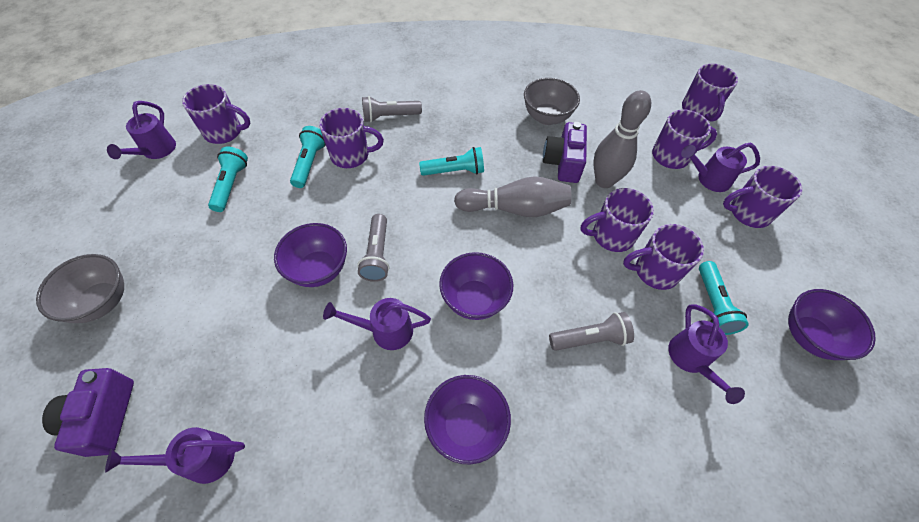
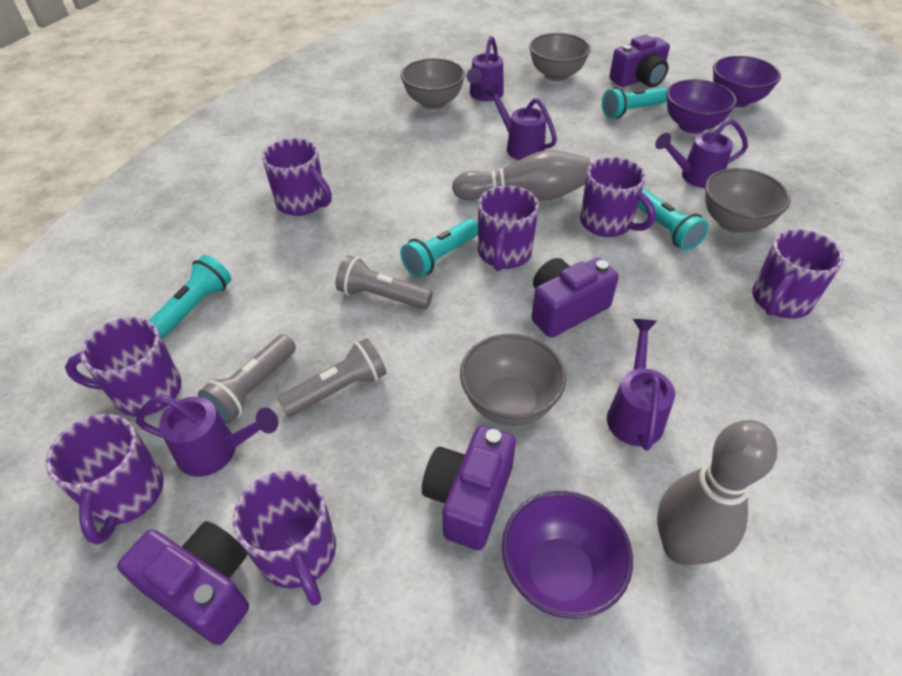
grey bowl: [36,254,124,323] [524,78,580,125] = 2 -> [401,58,465,110] [460,334,566,426] [529,33,591,82] [705,168,791,233] = 4
purple bowl: [274,223,347,287] [424,375,511,464] [439,252,513,320] [788,289,876,360] = 4 -> [502,491,633,618] [666,79,737,134] [713,56,781,107] = 3
purple camera: [42,368,134,457] [543,122,587,183] = 2 -> [117,521,249,645] [422,426,516,550] [531,258,619,338] [609,35,670,87] = 4

